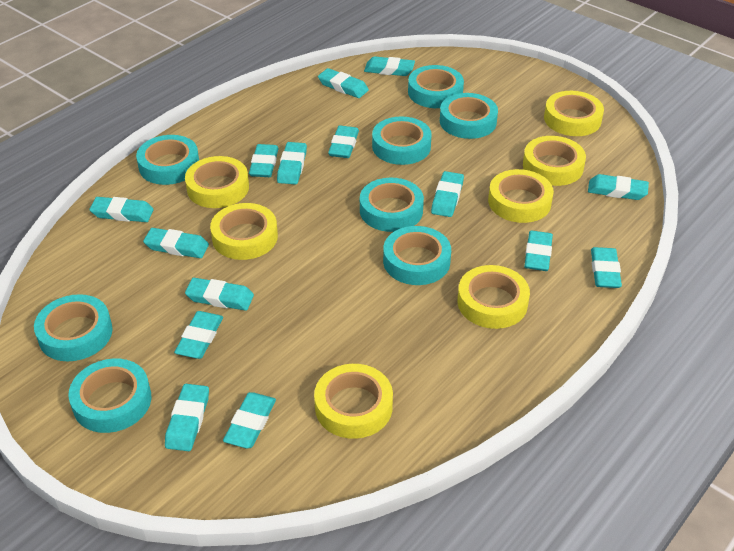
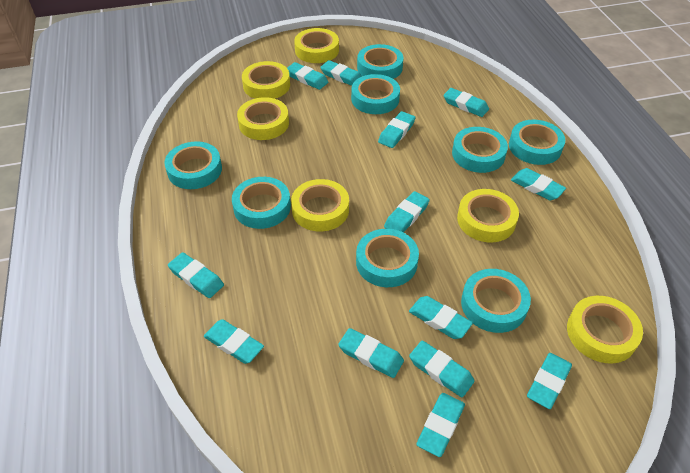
turquoise eraser: [89,197,154,222] [143,228,209,258] [165,384,209,451] [174,311,223,359] [185,278,254,311] [223,392,276,448] [249,144,279,177] [277,142,307,185] [318,68,369,98] [328,126,359,158] [364,56,415,76] [431,171,464,217] [524,231,553,271] [588,174,649,200] [591,247,622,288] = 15 -> [168,252,224,298] [204,319,264,364] [287,62,328,90] [320,60,362,86] [338,328,404,378] [378,111,416,148] [384,191,430,232] [409,296,473,339] [409,341,474,398] [416,393,465,457] [443,88,489,117] [511,168,566,200] [527,353,572,409] = 13
yellow tape: [185,156,249,208] [210,203,278,260] [314,364,393,439] [457,265,530,329] [488,169,554,223] [523,136,586,186] [544,91,604,136] = 7 -> [237,97,289,140] [242,61,290,99] [291,179,349,232] [294,28,339,63] [457,189,519,242] [567,296,643,364] = 6

